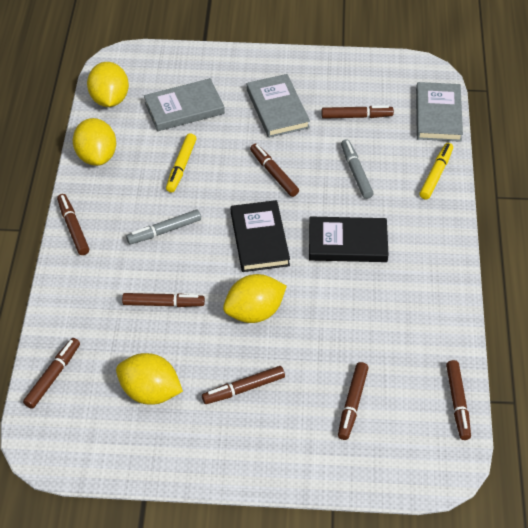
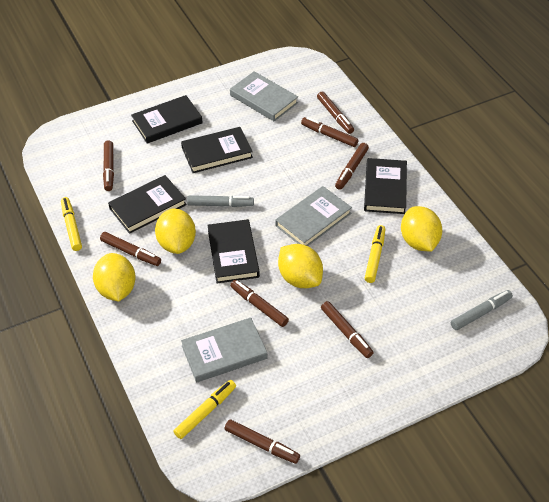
black book: [231,200,290,272] [309,216,389,262] = 2 -> [108,175,187,234] [131,95,203,144] [181,127,253,173] [207,219,260,283] [364,158,407,214] = 5
yellow marker: [166,133,197,193] [419,143,453,200] = 2 -> [61,197,82,251] [173,380,236,439] [365,225,385,283] = 3

